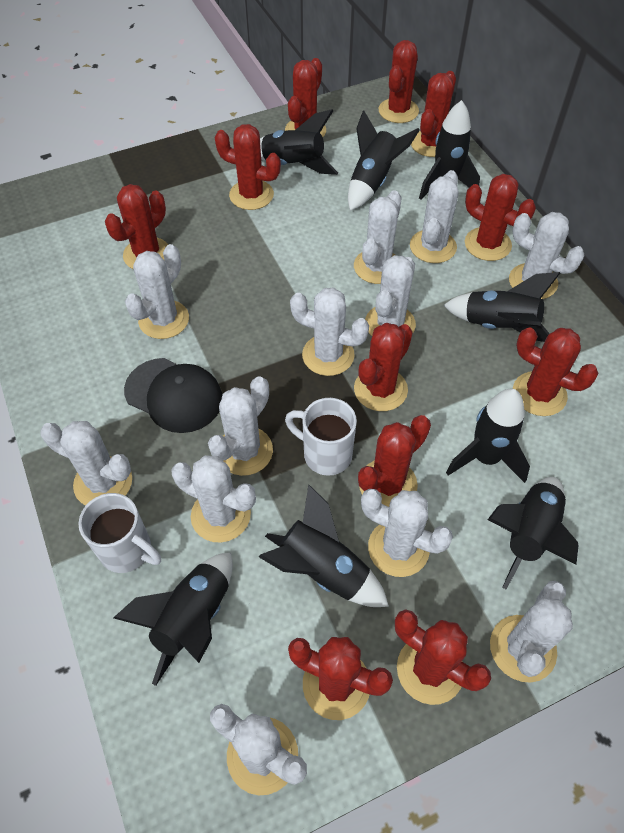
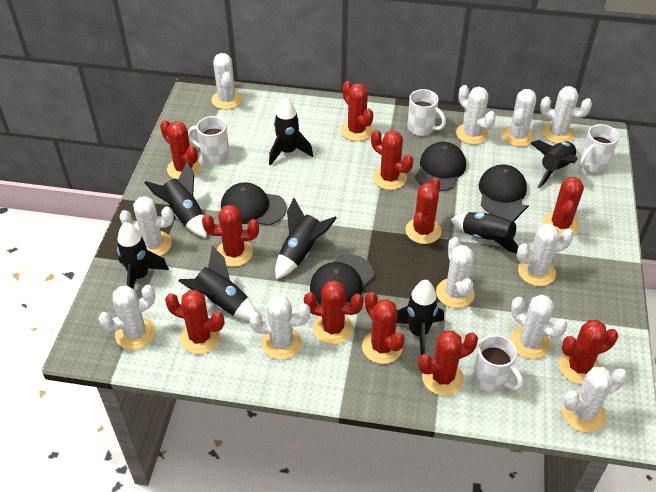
black cap: [124,358,222,433] = 1 -> [221,182,287,226] [310,254,374,304] [415,142,466,191] [479,164,527,214] = 4
white cactus: [40,421,132,505] [125,244,189,339] [171,455,256,542] [208,376,273,476] [210,704,307,795] [290,287,369,376] [354,190,402,284] [361,489,453,577] [365,255,416,336] [410,170,459,263] [490,581,573,683] [509,212,585,299] = 12 -> [98,285,156,350] [119,196,174,256] [211,53,242,110] [249,295,310,360] [436,237,475,308] [456,85,496,145] [502,89,536,147] [510,294,567,359] [517,224,574,286] [540,86,592,144] [562,367,627,433] = 11
white mug: [78,493,161,573] [285,398,357,476] = 2 -> [188,116,229,164] [407,89,446,136] [473,335,523,392] [580,124,619,173] = 4

